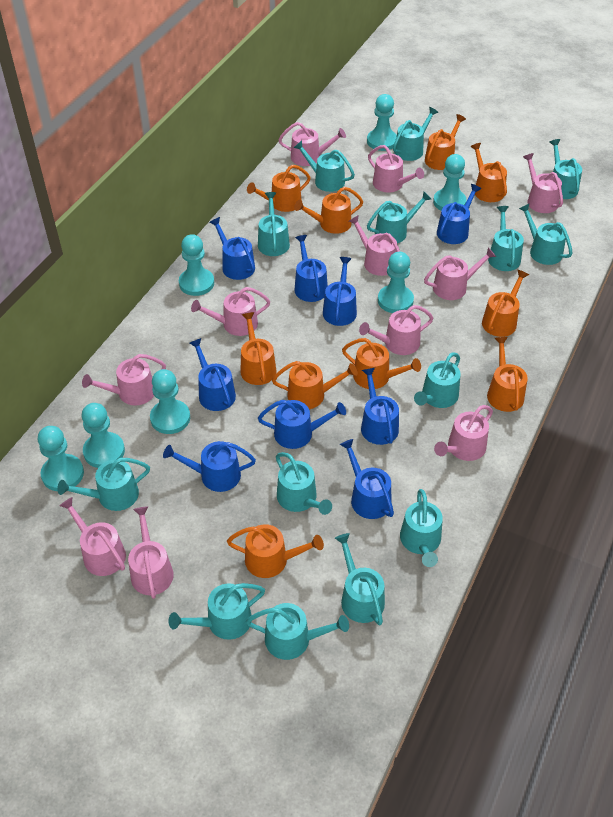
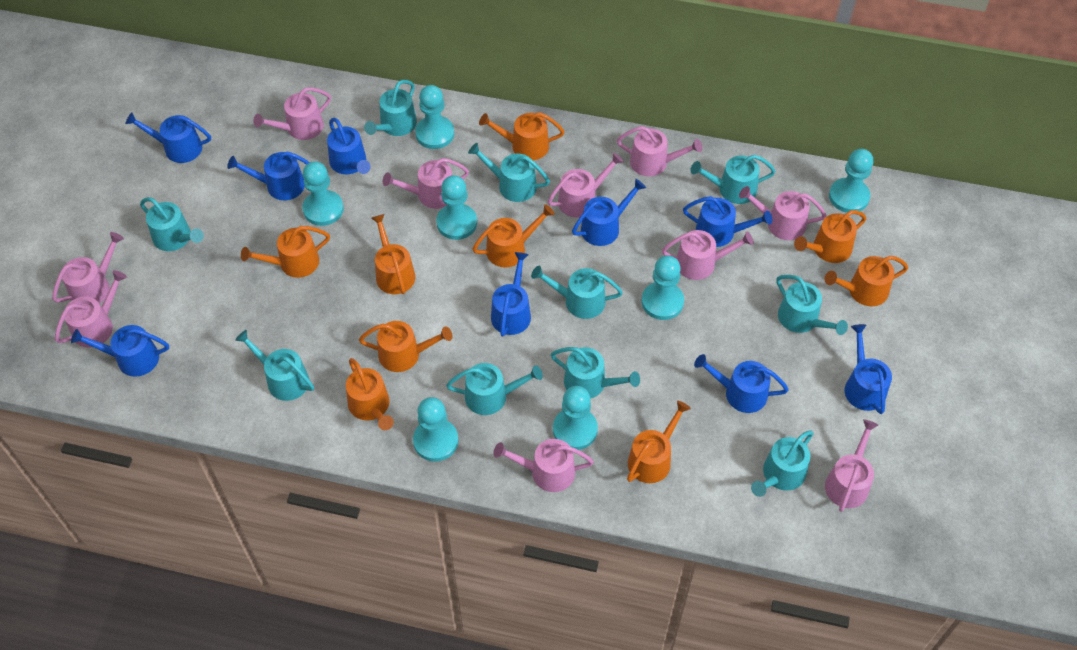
orange watering can: [227,524,324,578] [240,312,277,385] [247,165,311,212] [272,361,358,409] [294,187,363,234] [342,338,421,389] [425,114,466,170] [470,143,507,202] [482,270,529,337] [487,337,528,412] = 10 -> [241,226,330,278] [346,358,394,430] [359,321,453,372] [371,214,415,294] [472,204,555,268] [479,112,564,160] [627,401,691,483] [794,210,866,263] [824,256,908,306] = 9
pink watering can: [59,497,126,576] [82,354,166,406] [128,506,174,599] [191,287,270,336] [278,122,346,166] [349,215,400,276] [359,305,433,355] [368,145,424,192] [424,247,496,300] [434,405,493,461] [523,153,563,213] = 11 -> [52,232,124,304] [55,270,127,348] [253,87,331,140] [383,158,469,209] [493,439,594,492] [548,153,624,218] [617,126,702,177] [662,230,754,280] [739,186,826,240] [825,419,878,512] = 10
turquoise watering can: [57,458,150,511] [168,583,265,640] [246,603,349,660] [258,192,290,256] [276,452,332,515] [294,140,355,192] [335,533,385,625] [367,192,431,243] [393,107,438,161] [400,489,443,567] [414,352,461,408] [488,206,524,271] [519,204,573,265] [550,139,582,199] = 14 -> [140,197,204,251] [235,330,314,401] [364,80,417,136] [446,363,543,415] [468,143,550,202] [531,266,623,319] [551,347,640,399] [690,155,776,204] [751,430,814,497] [776,275,848,335] = 10

